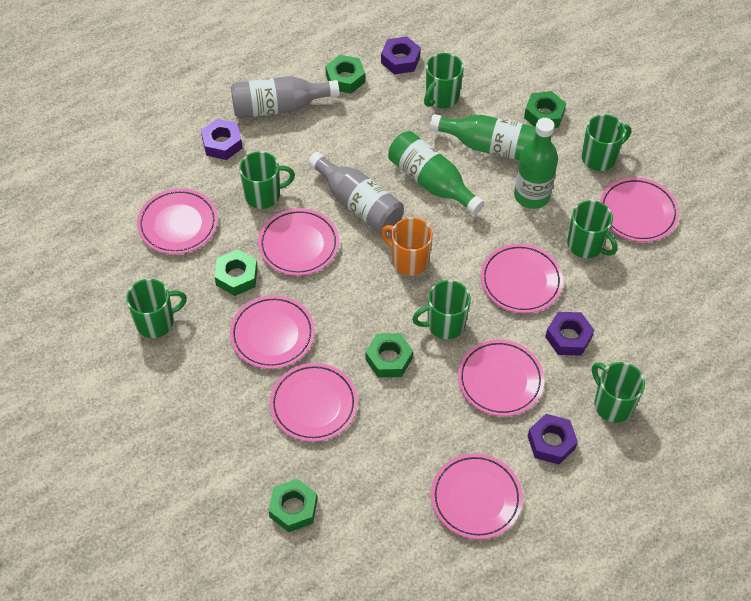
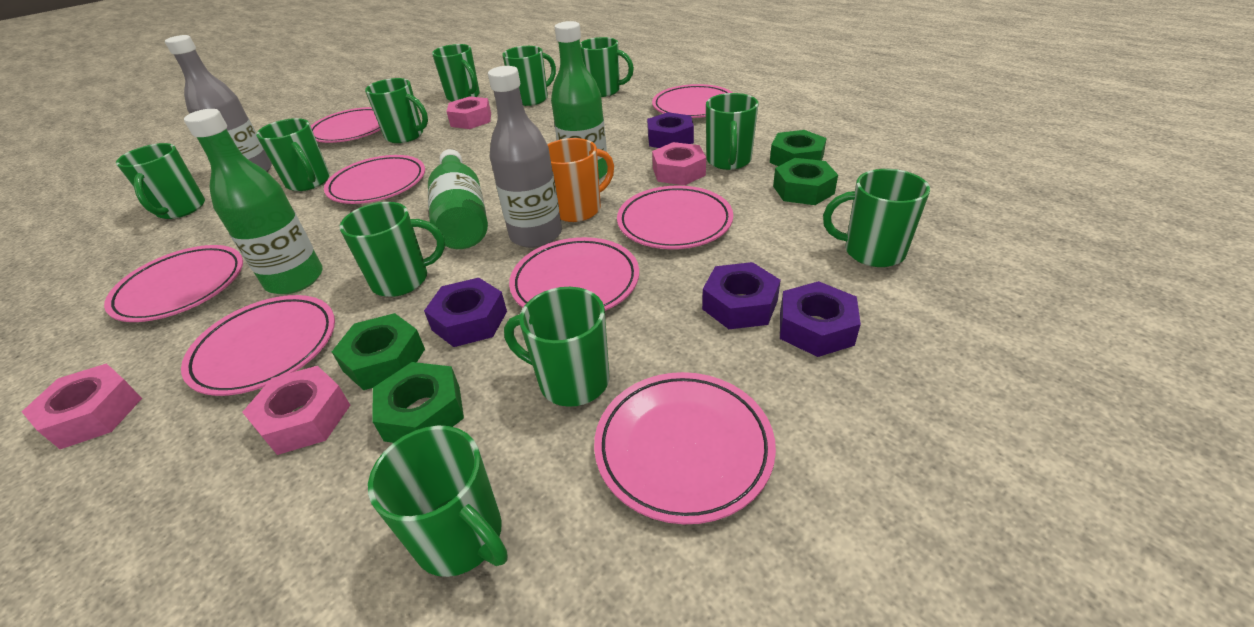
green mug: [126,279,187,338] [239,151,295,209] [412,280,471,339] [424,53,464,108] [567,200,617,258] [582,114,631,171] [592,362,645,422] = 7 -> [116,143,205,219] [256,118,330,191] [339,202,445,297] [365,78,428,143] [368,425,508,577] [432,44,480,102] [502,46,556,106] [504,287,609,407] [580,37,634,97] [706,93,758,170] [823,169,930,267] = 11
green nut: [215,250,257,296] [268,478,317,532] [325,55,365,94] [365,333,413,377] [524,91,566,128] = 5 -> [332,313,425,390] [372,362,464,443] [770,130,827,166] [773,158,838,205] = 4
pink nut: none = 0 -> [22,363,142,449] [242,366,350,455] [446,96,491,129] [652,142,706,185] = 4

